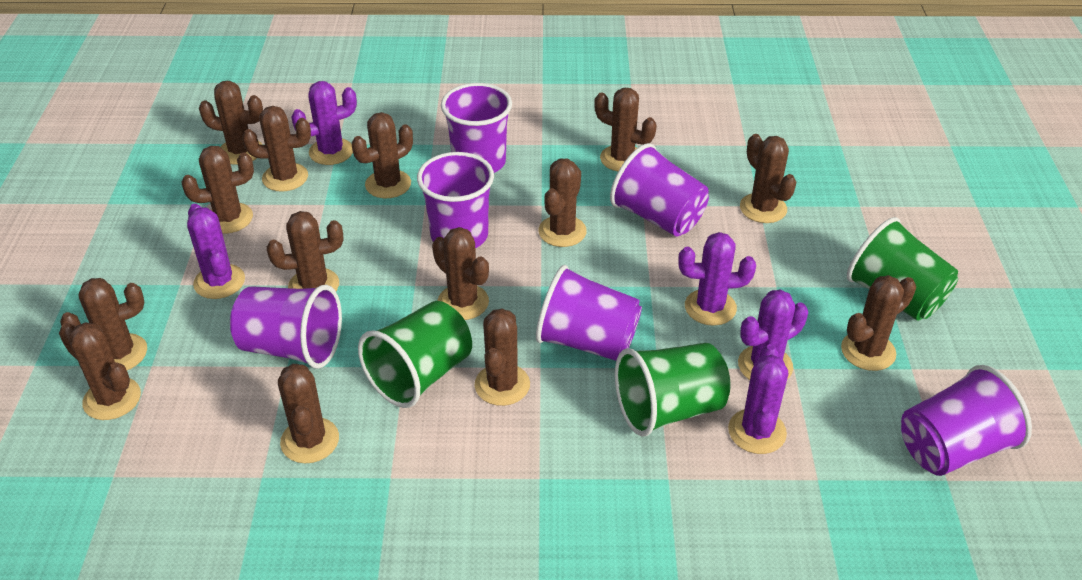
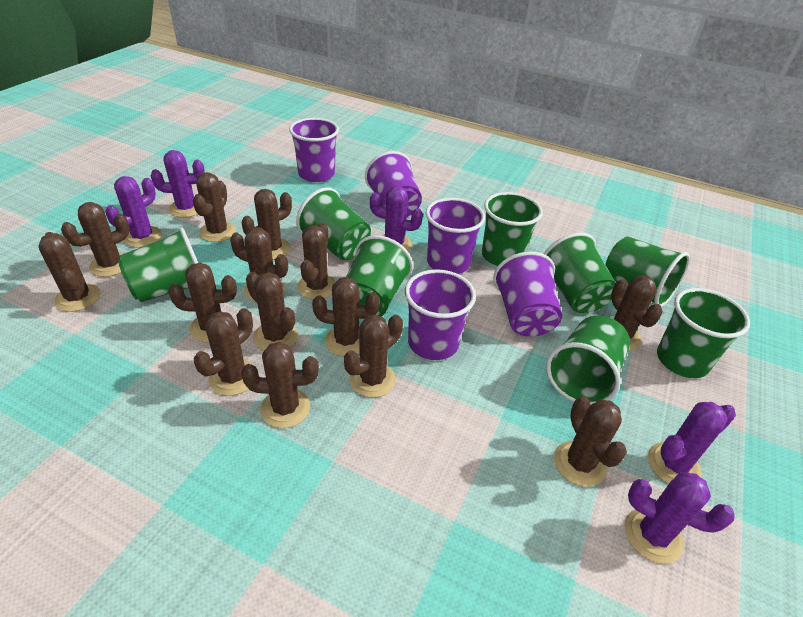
green cup: [358,301,472,408] [615,343,730,437] [847,217,958,321] = 3 -> [118,227,198,302] [296,187,371,260] [346,235,413,316] [482,192,543,266] [544,233,616,313] [546,315,630,404] [605,236,690,307] [657,288,750,378] = 8
purple cup: [230,285,342,369] [417,152,494,249] [441,83,512,173] [536,265,642,361] [610,143,709,237] [901,365,1032,476] = 6 -> [289,118,339,182] [365,151,422,217] [405,269,476,360] [426,198,485,274] [493,252,562,336] = 5

